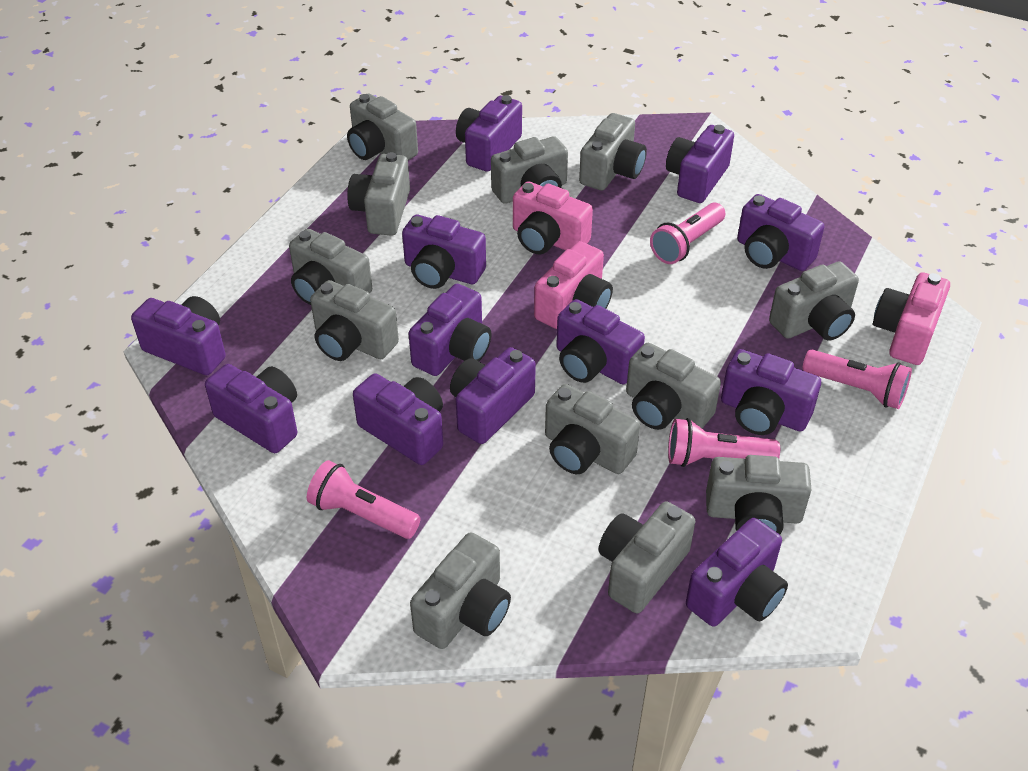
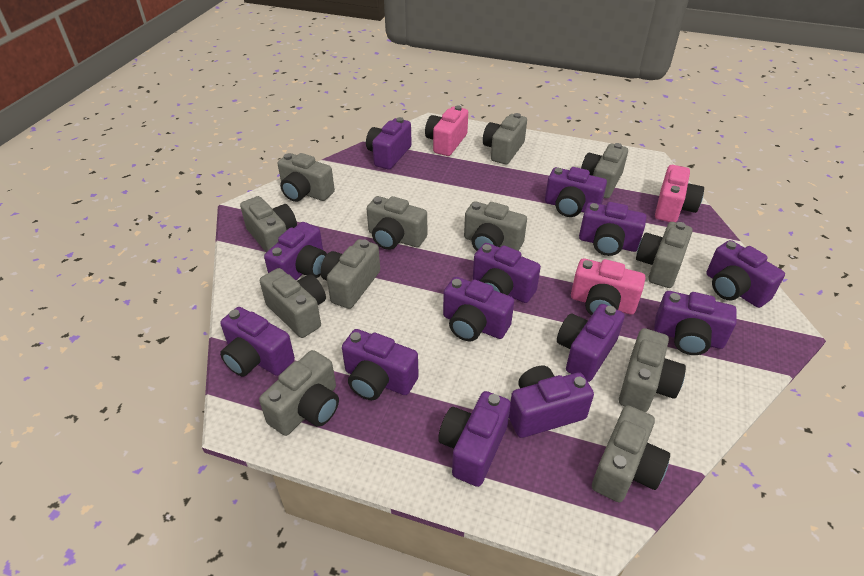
pink flashlight: [307,460,421,539] [650,203,725,264] [668,418,780,467] [802,350,912,409] = 4 -> none = 0
purple camera: [131,296,226,375] [205,364,297,453] [353,373,443,465] [402,215,486,289] [408,284,492,376] [450,347,536,444] [456,95,522,172] [556,299,645,384] [666,125,734,203] [686,518,788,627] [721,349,821,435] [737,194,824,271] = 12 -> [220,307,295,377] [264,222,327,280] [342,329,419,400] [366,117,412,170] [438,391,511,487] [443,277,514,341] [473,243,541,303] [509,366,594,438] [545,167,607,217] [557,304,625,382] [579,202,647,256] [654,291,737,355] [706,240,785,308] = 13

